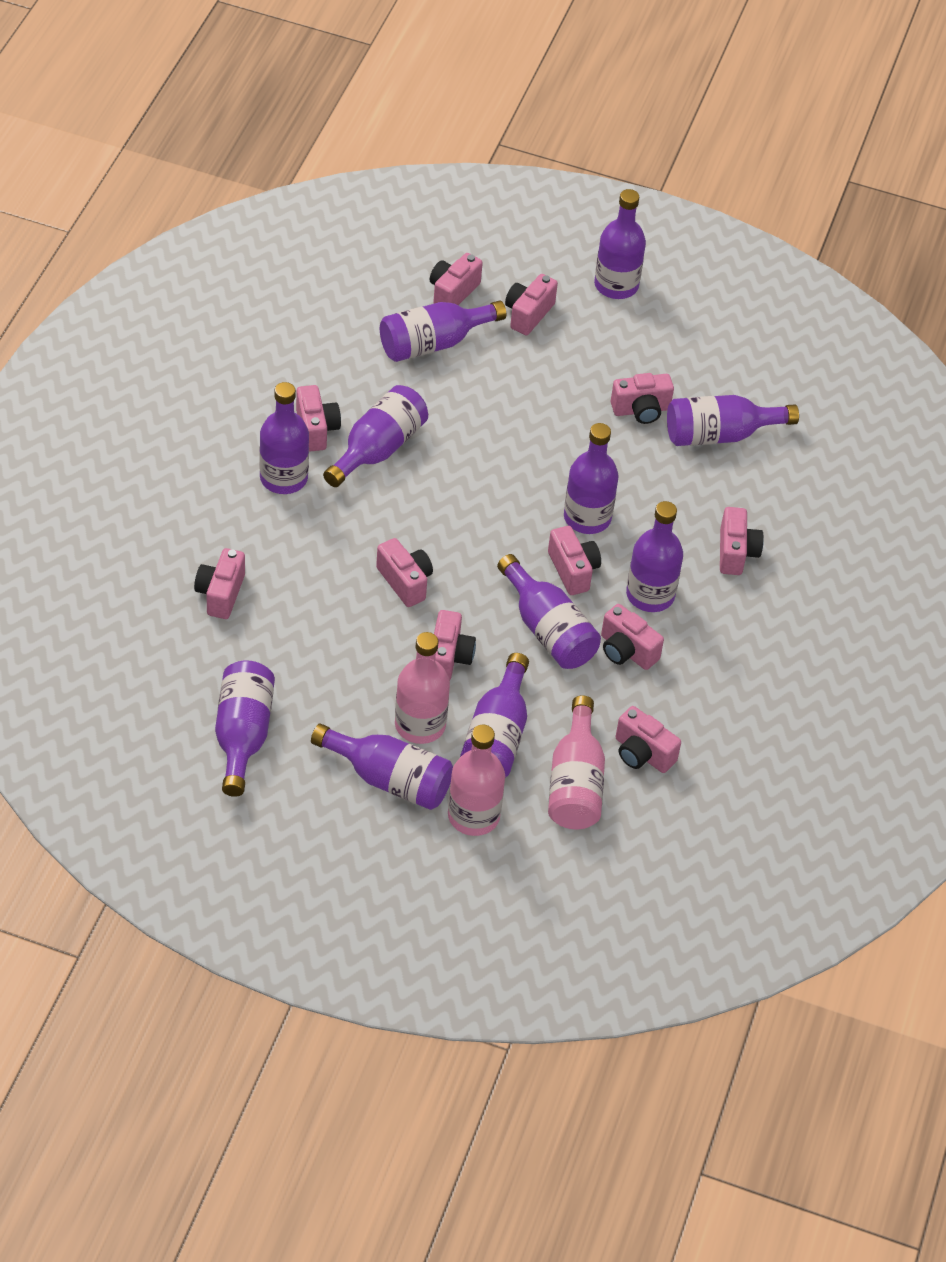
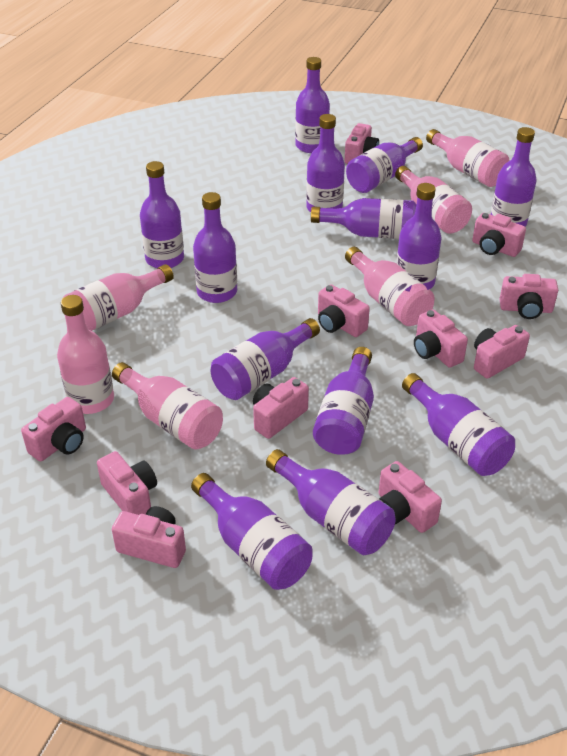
pink bottle: [395,632,450,744] [448,725,505,836] [548,695,605,829] = 3 -> [57,295,114,414] [63,264,174,331] [112,362,223,449] [345,247,435,326] [395,166,472,234] [426,129,510,187] = 6
purple bottle: [215,660,275,797] [259,382,309,494] [311,723,453,810] [323,385,428,487] [380,301,506,362] [460,653,529,778] [497,554,601,669] [564,423,619,534] [594,189,646,299] [626,501,683,612] [667,395,799,446] = 11 -> [140,161,184,268] [191,473,313,590] [193,192,237,303] [211,318,320,400] [266,449,396,555] [295,57,330,153] [306,114,345,212] [311,198,416,239] [313,347,374,455] [346,137,423,193] [396,183,441,289] [402,373,515,476] [491,127,537,227] = 13

